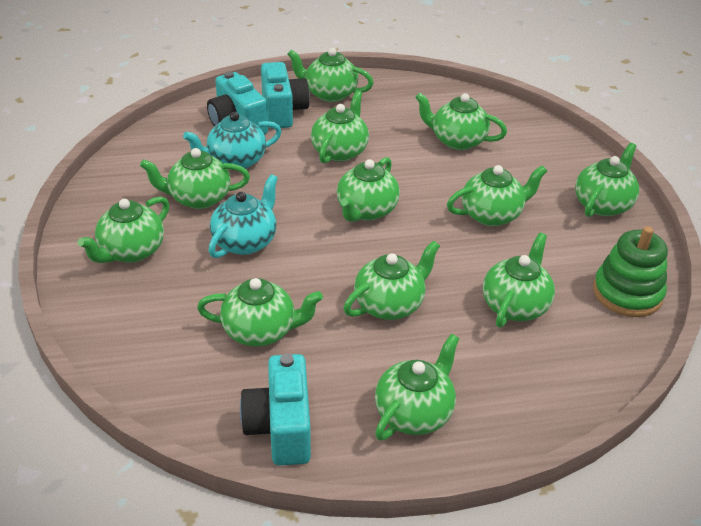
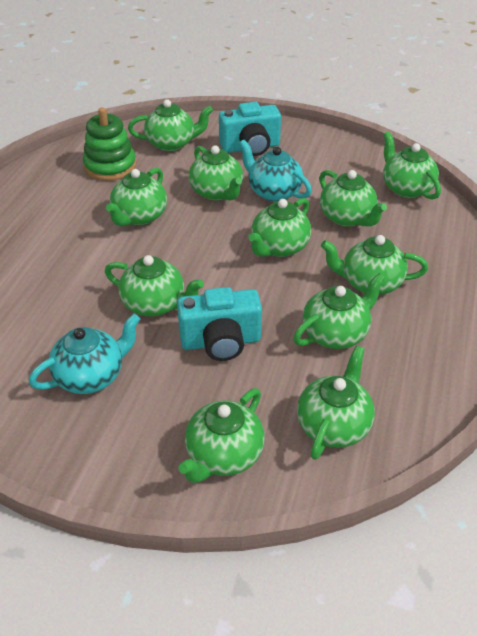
green teapot: [78,196,169,263] [140,148,250,209] [197,278,323,347] [287,48,374,102] [311,90,369,164] [337,157,400,222] [344,241,440,320] [375,334,459,441] [415,92,507,150] [447,165,547,226] [483,233,555,328] [575,143,639,217] = 12 -> [105,255,204,317] [106,168,167,226] [128,99,213,151] [178,388,265,483] [188,145,243,201] [248,198,311,257] [293,273,385,349] [297,345,375,460] [319,170,387,227] [321,235,428,295] [383,132,441,200] = 11
turquoise camera: [207,71,268,135] [240,354,311,466] [261,62,310,129] = 3 -> [177,287,262,361] [219,102,281,156] = 2

